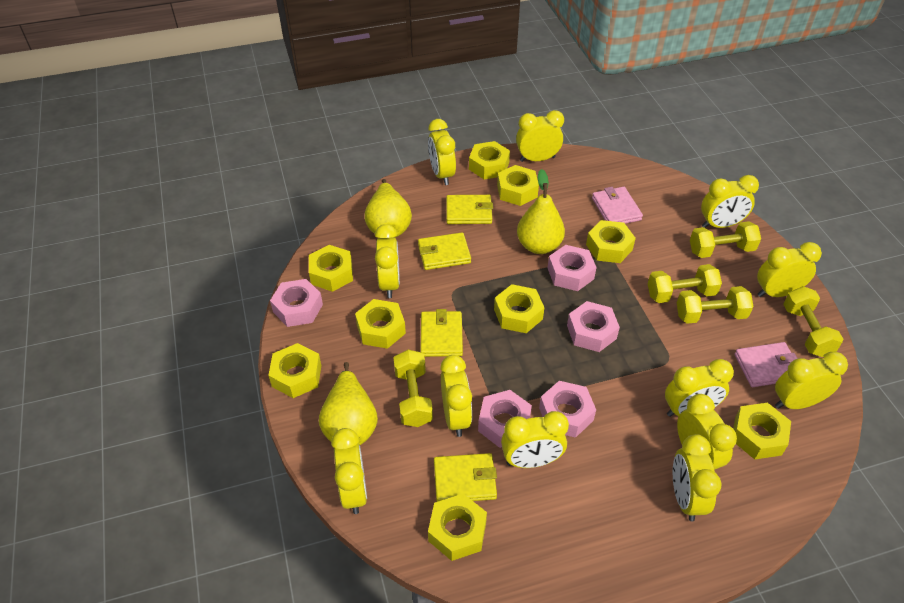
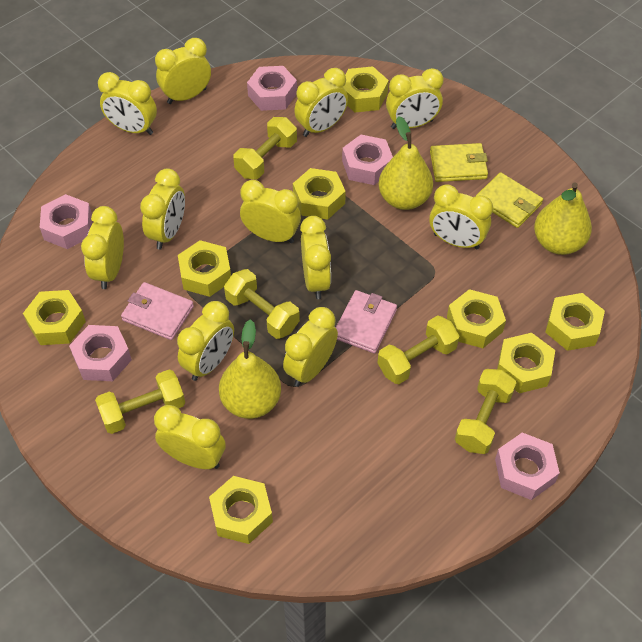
yellow nut: [268,343,321,398] [309,245,353,292] [355,299,406,349] [428,494,487,561] [469,141,510,179] [494,284,545,333] [497,165,539,206] [586,220,636,263] [733,403,791,460] = 9 -> [23,290,86,345] [178,240,231,297] [209,476,273,544] [293,168,346,219] [342,66,389,112] [447,289,506,348] [497,333,555,393] [545,293,605,351] = 8
yellow wallet: [418,233,471,270] [420,309,463,357] [434,453,497,502] [446,195,493,224] = 4 -> [430,143,488,182] [475,172,543,228] = 2

